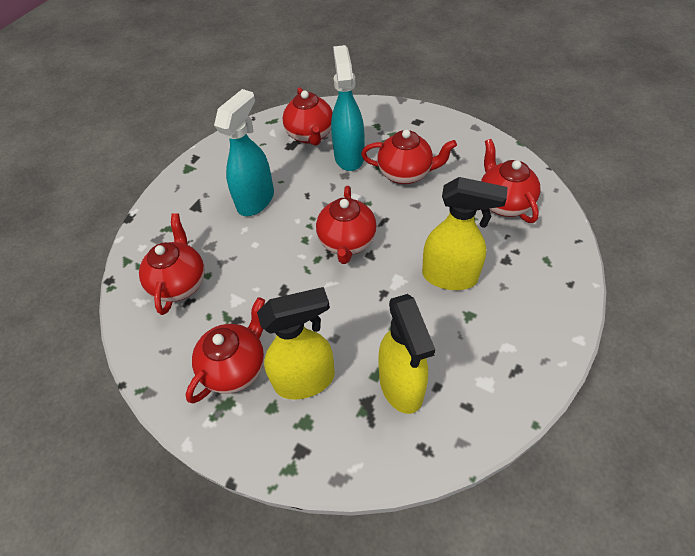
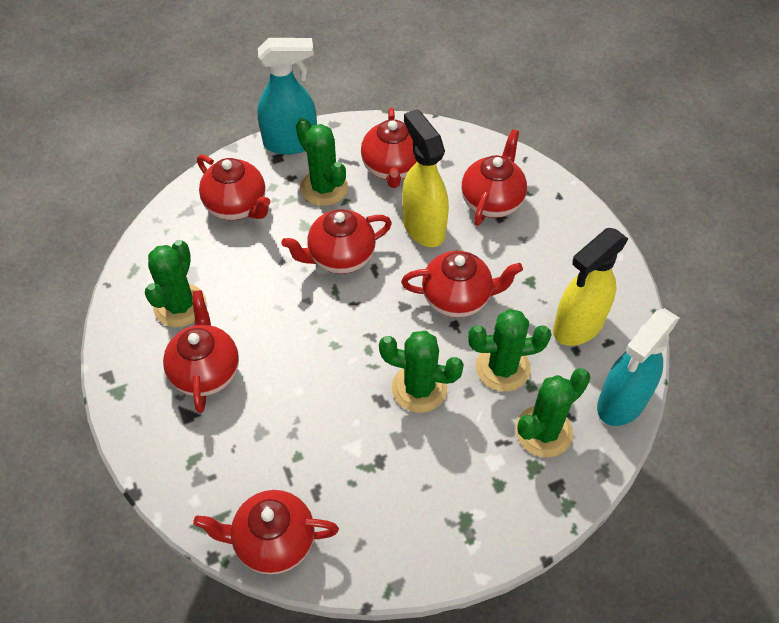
green cactus: none = 0 -> [145,240,206,327] [296,118,348,206] [379,330,464,413] [468,309,552,391] [516,368,591,457] = 5
red teapot: [139,213,205,315] [186,297,265,403] [283,87,333,146] [316,186,377,264] [361,130,457,184] [481,139,540,223] = 6 -> [163,290,239,413] [193,490,339,574] [197,154,271,220] [281,209,392,274] [361,108,417,188] [401,251,523,318] [461,129,527,226] = 7
yellow spray bottle: [257,287,335,400] [378,294,435,414] [422,177,508,290] = 3 -> [402,109,449,247] [553,228,628,346] = 2

